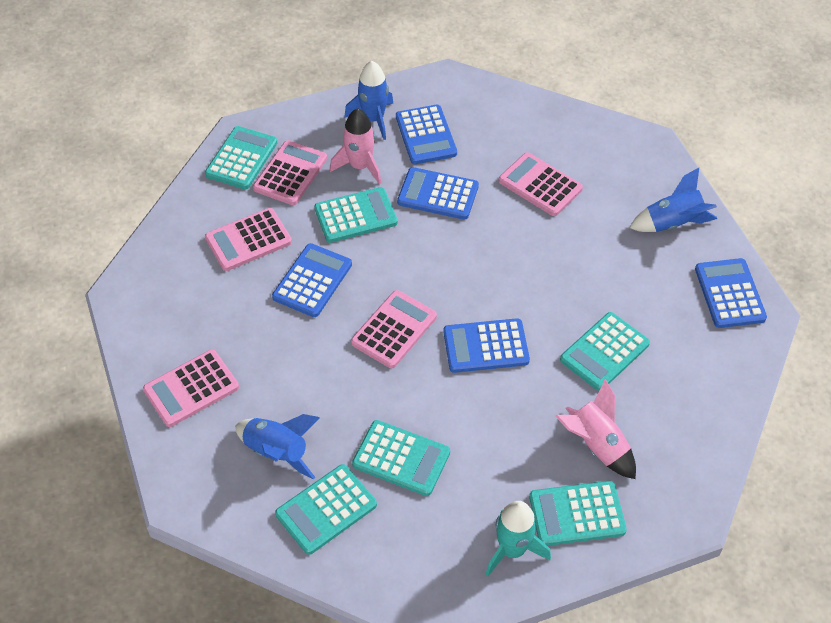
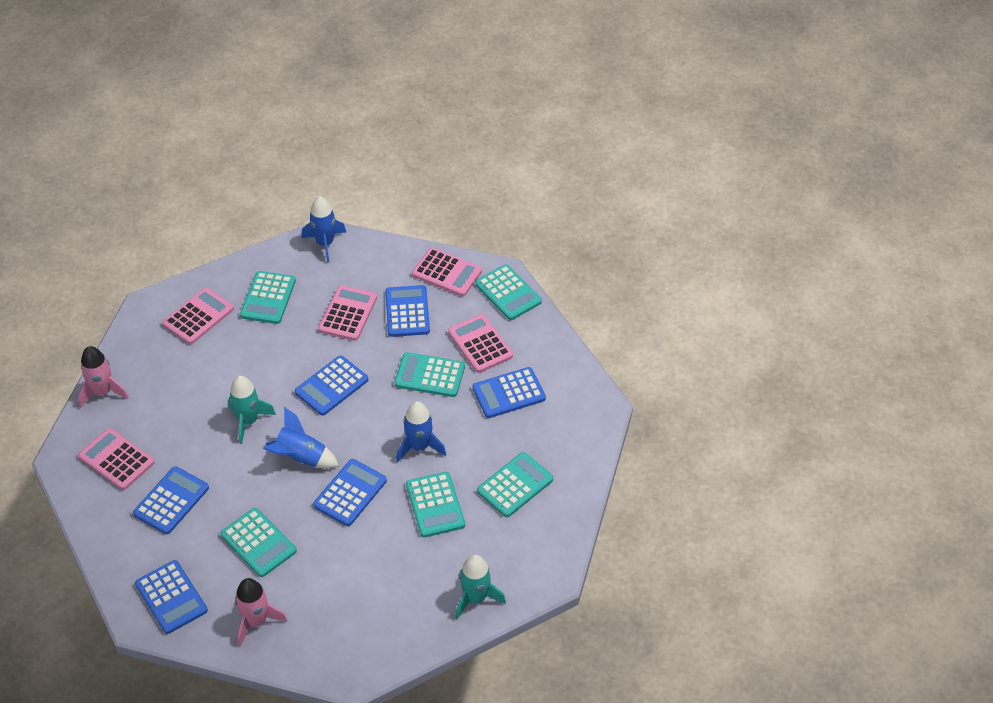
blue calculator: [272,243,352,317] [396,105,457,164] [397,167,479,220] [443,318,530,373] [695,258,767,328] = 5 -> [133,466,209,534] [135,560,208,634] [295,355,368,416] [313,459,387,526] [385,285,430,337] [472,367,546,418] = 6
turquoise rocket: [485,501,551,577] = 1 -> [228,376,276,444] [455,555,506,620] = 2

